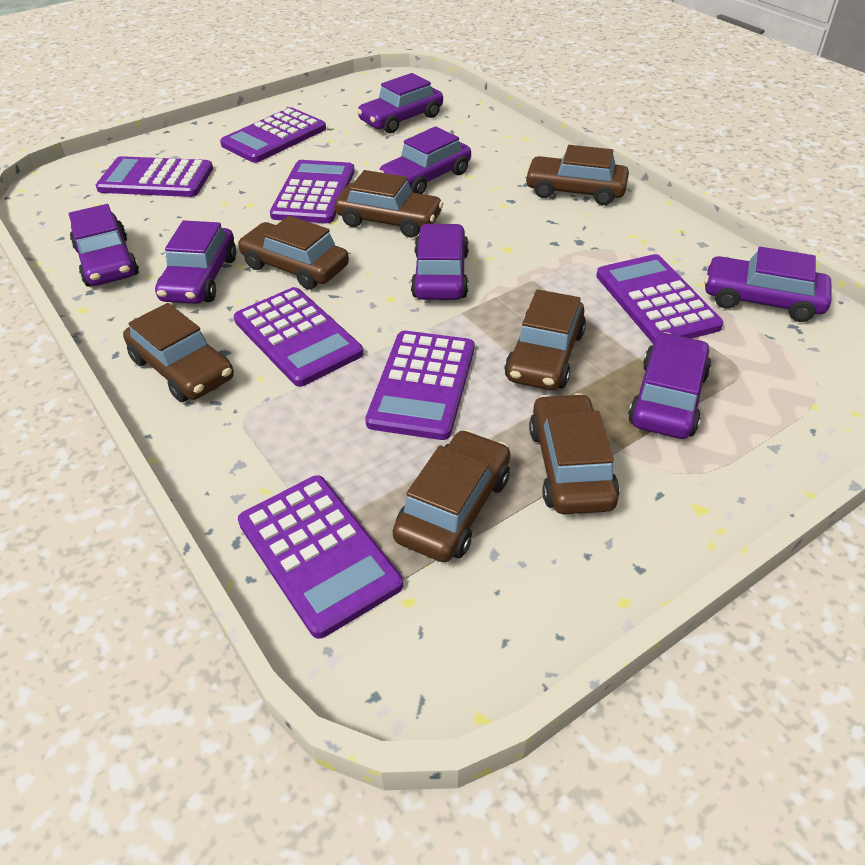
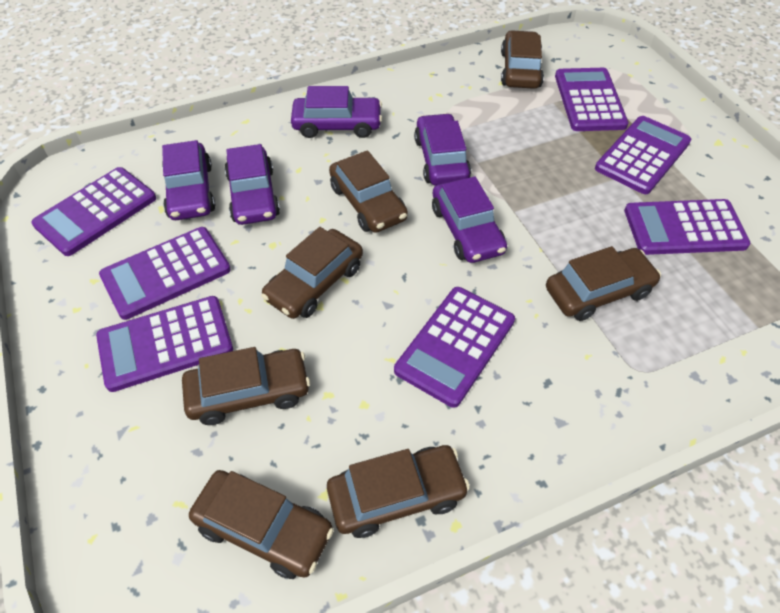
purple car: [68,204,139,287] [155,220,236,304] [357,73,443,133] [379,126,471,194] [411,224,469,300] [628,332,711,439] [704,247,831,322] = 7 -> [162,140,215,220] [225,144,280,225] [291,86,382,138] [414,113,471,186] [432,176,507,263] = 5

